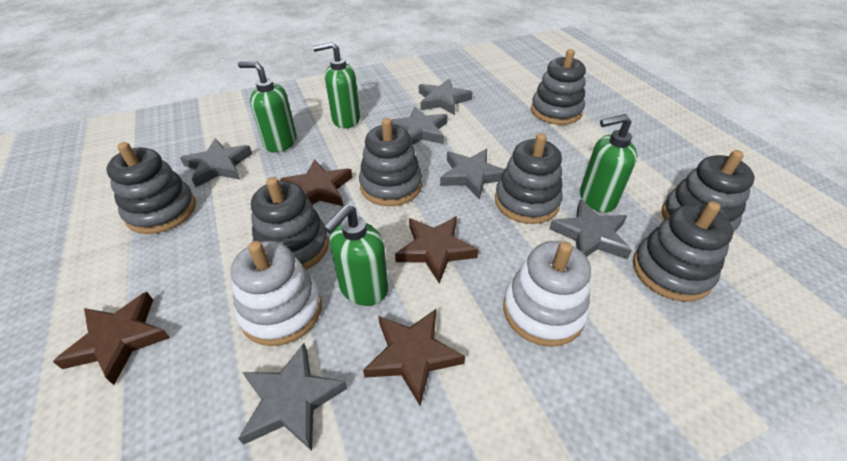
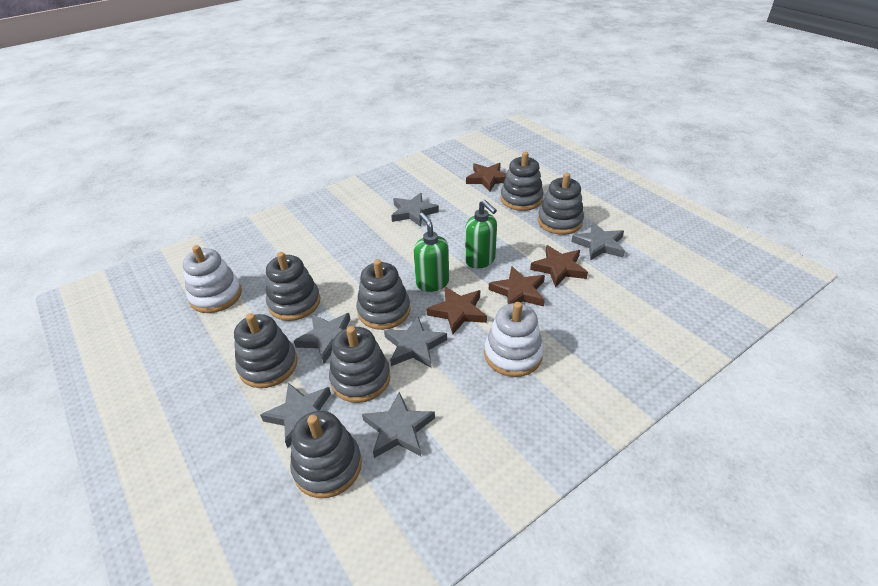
green soap dispenser: [238,61,297,153] [313,42,360,128] [324,205,388,306] [580,114,637,212] = 4 -> [414,213,449,292] [465,200,497,268] = 2

